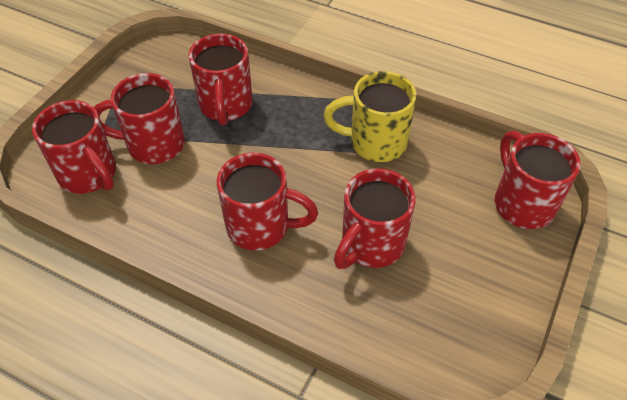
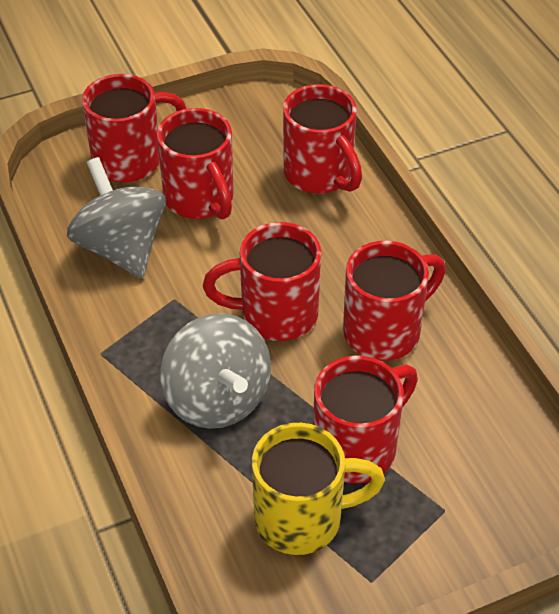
grey spinning top: none = 0 -> [67,157,166,278] [160,313,271,429] = 2

